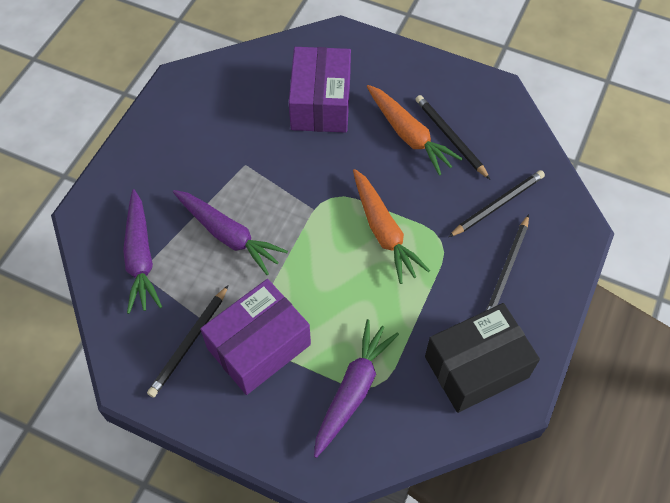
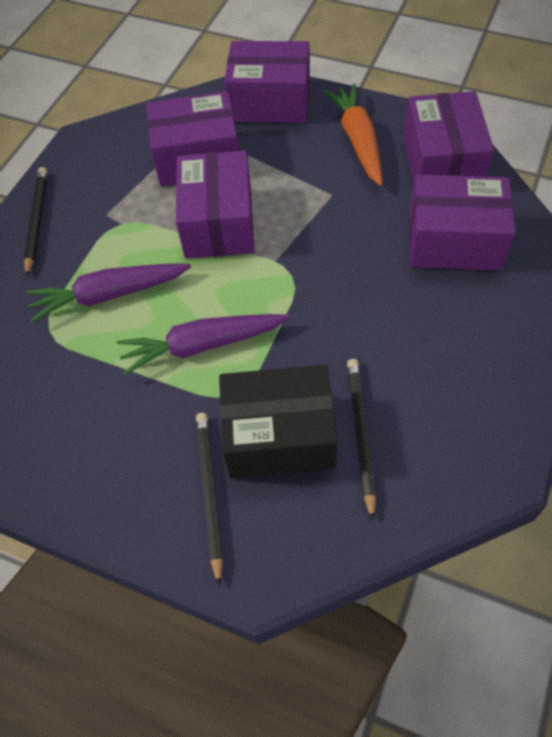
black pencil: [147,285,228,398] [415,95,490,179] [449,170,545,237] [485,214,529,311] = 4 -> [24,167,47,277] [196,413,223,586] [347,359,376,521] = 3
orange carrot: [353,169,430,284] [366,85,463,176] = 2 -> [324,83,382,186] = 1
purple box: [200,279,311,395] [289,47,351,133] = 2 -> [146,91,239,187] [176,150,255,259] [224,41,310,123] [403,91,494,184] [409,175,516,271] = 5
purple carrot: [123,189,162,314] [173,190,288,275] [314,319,399,458] = 3 -> [26,263,191,323] [117,314,290,376] = 2

